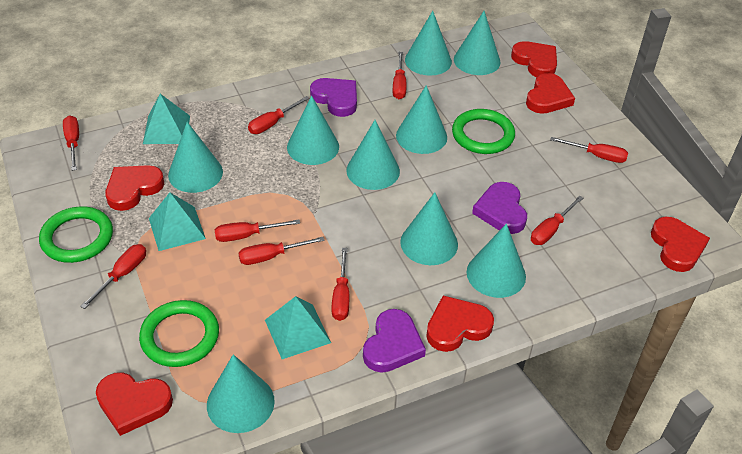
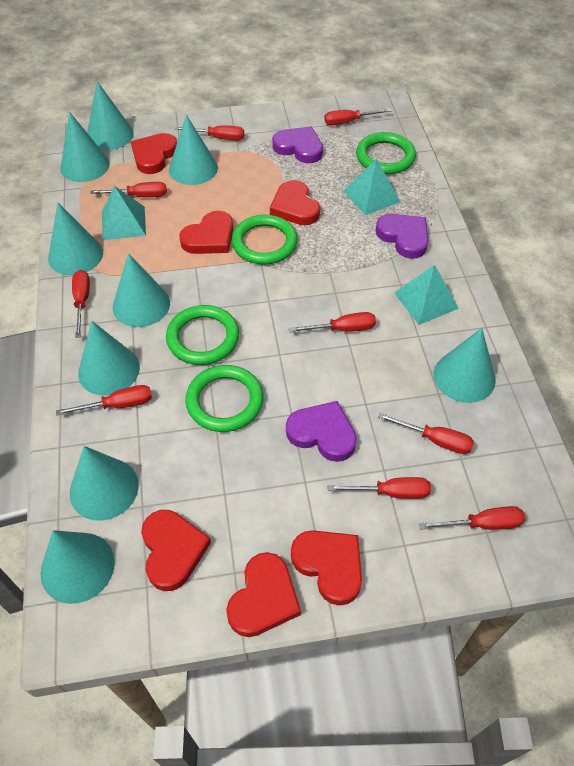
green ring: [39,206,113,263] [139,300,219,367] [452,109,515,154] = 3 -> [166,305,239,365] [185,365,264,432] [231,215,298,265] [356,132,416,174] = 4

